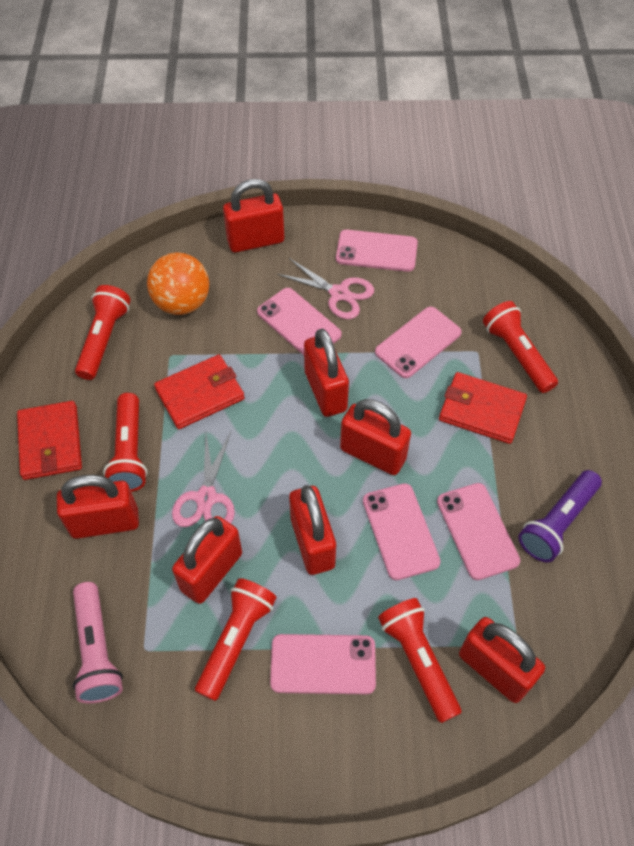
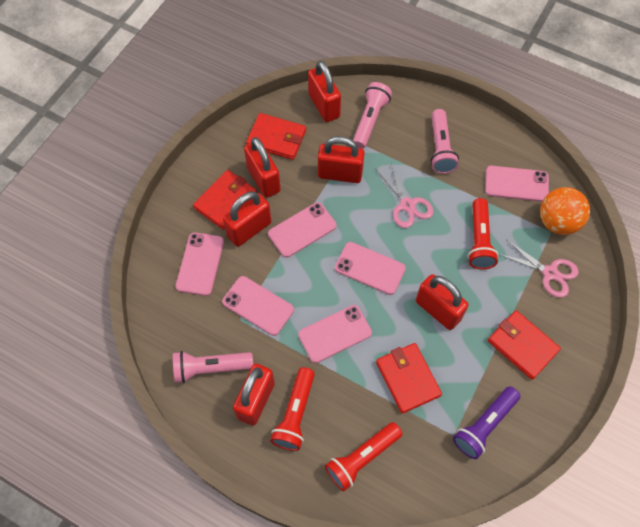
pink flashlight: [73,582,123,703] = 1 -> [173,351,253,383] [353,82,392,149] [430,109,459,174] = 3
red flashlight: [75,285,131,380] [103,393,147,492] [195,578,276,701] [378,598,461,723] [483,301,558,393] = 5 -> [270,367,315,451] [325,422,402,491] [468,198,499,269] = 3
red padlock: [57,475,139,539] [172,516,242,604] [223,179,284,252] [289,485,336,575] [304,329,349,417] [340,399,411,475] [459,617,545,703] = 7 -> [223,191,271,247] [233,364,275,426] [244,137,281,198] [308,61,341,122] [318,136,365,183] [416,274,469,330] = 6
red wallet: [17,401,82,480] [154,354,245,429] [439,372,527,444] = 3 -> [193,170,257,230] [246,113,306,160] [376,343,442,414] [488,310,561,380] = 4

